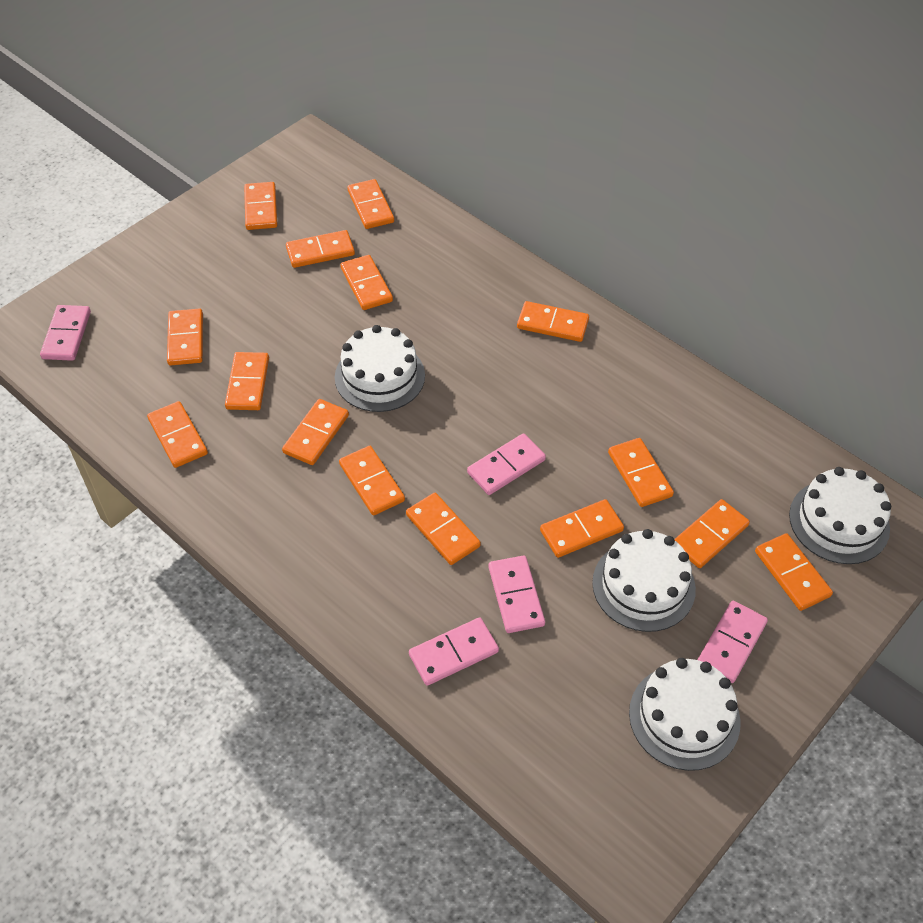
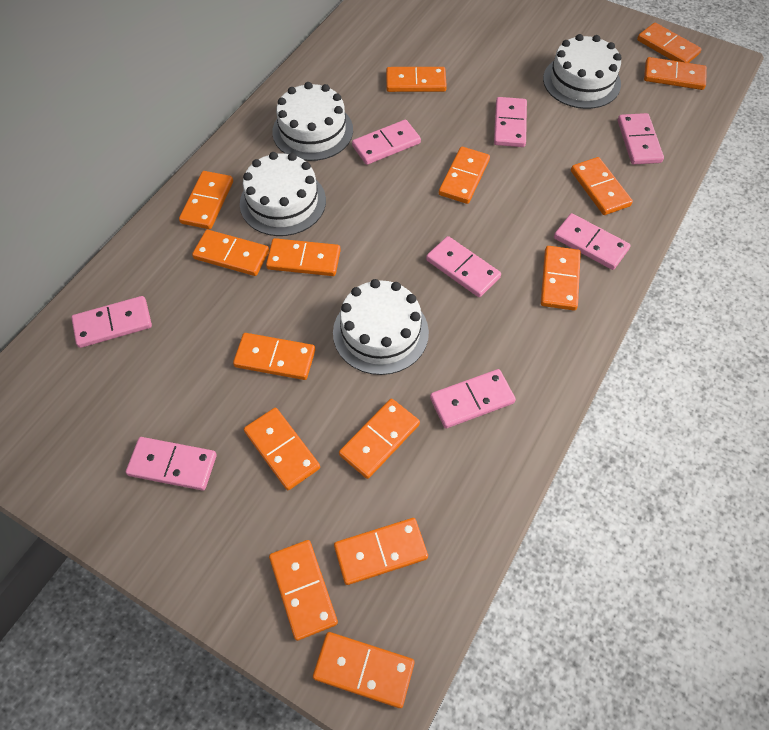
pink domino: [40,305,91,361] [409,617,499,686] [467,433,546,495] [488,555,545,633] [698,601,768,683] = 5 -> [71,296,152,348] [126,437,217,491] [352,120,421,165] [426,236,501,297] [430,369,516,428] [494,97,527,147] [554,213,631,270] [618,113,664,165] = 8

